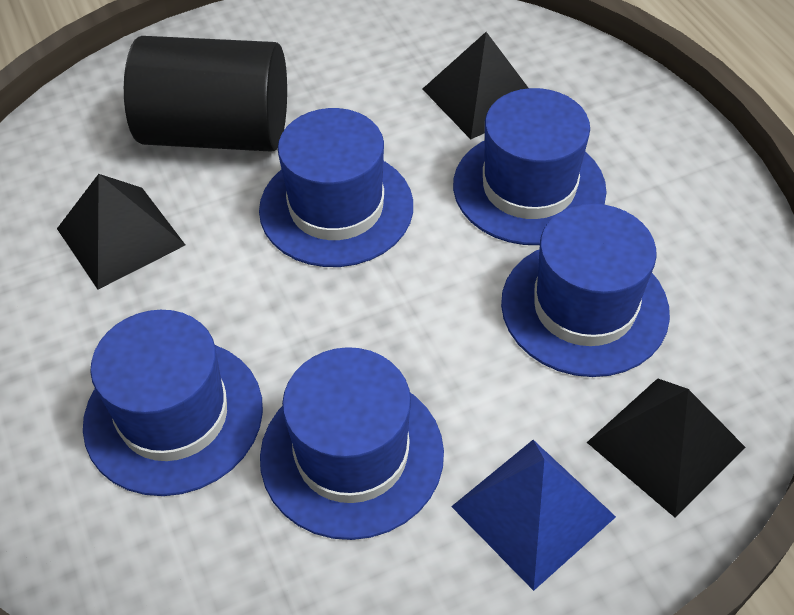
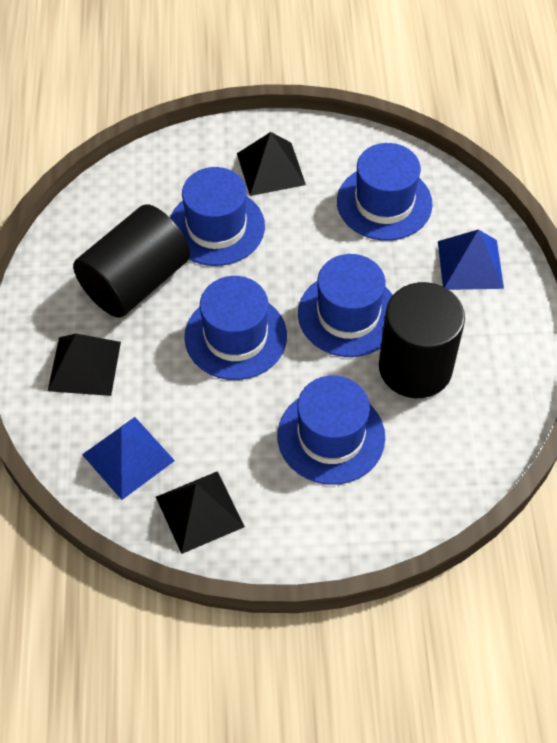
black cylinder: [124,36,287,152] = 1 -> [73,204,190,318] [379,282,465,398] = 2
blue pyramid: [451,440,616,591] = 1 -> [82,417,175,500] [438,229,504,290] = 2

